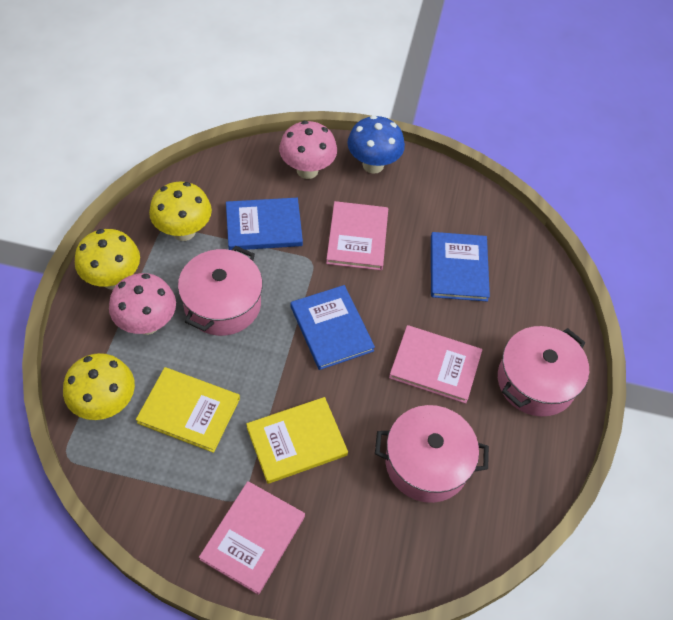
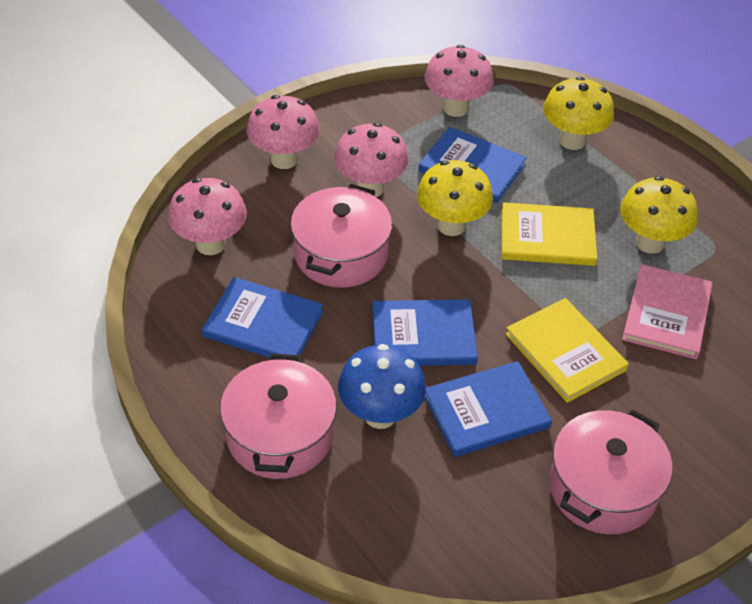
blue book: [226,198,303,250] [291,285,375,370] [431,232,490,302] = 3 -> [202,277,323,358] [372,299,478,366] [418,127,527,203] [425,361,552,457] = 4
pink book: [199,481,305,595] [326,201,388,270] [389,325,482,404] = 3 -> [622,264,713,359] = 1
pink mushroom: [109,273,176,335] [279,121,337,179] = 2 -> [168,178,247,255] [247,95,320,169] [334,123,408,197] [425,45,494,117] = 4

